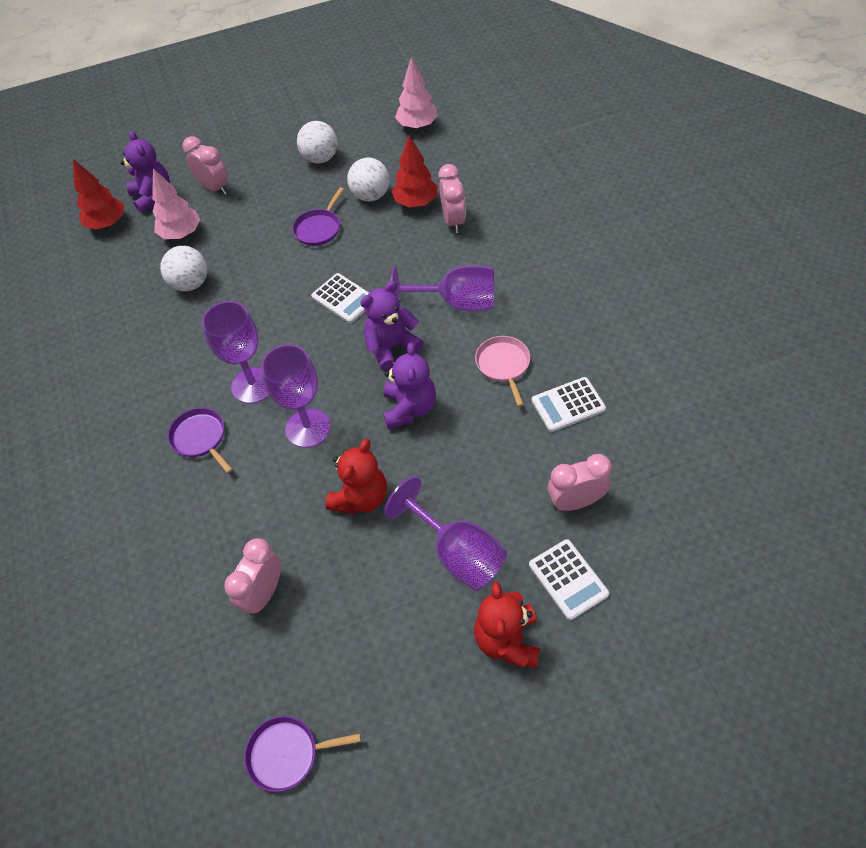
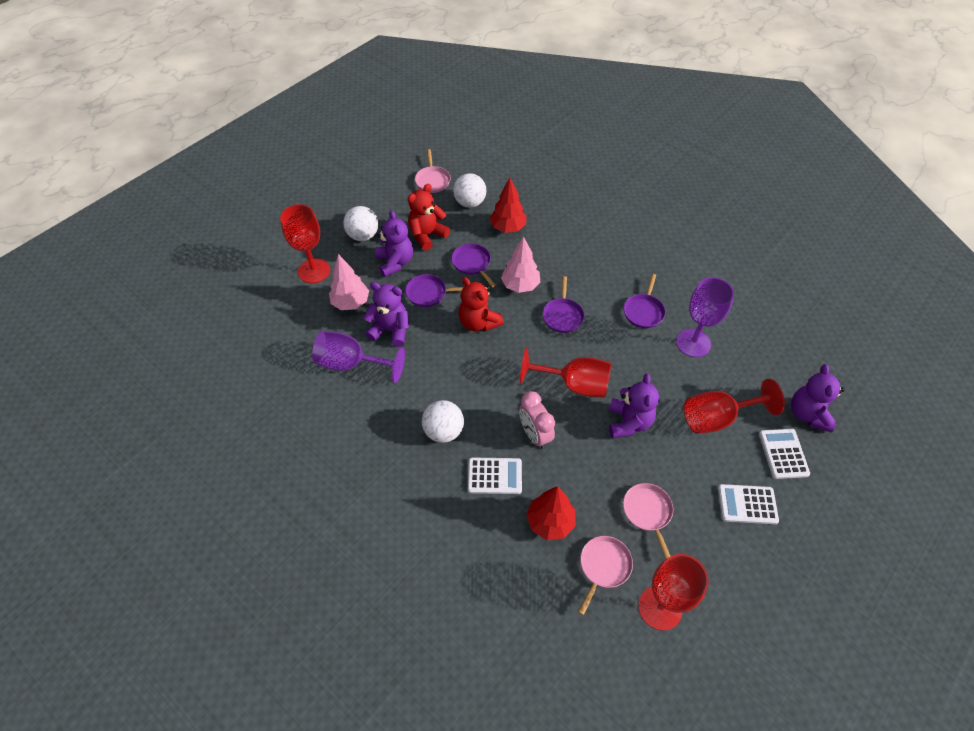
pink clock: [183,136,229,195] [224,538,281,616] [438,164,466,233] [548,454,612,511] = 4 -> [519,391,555,449] = 1
pink pan: [475,336,530,407] = 1 -> [415,149,451,193] [578,536,633,615] [623,483,673,559] = 3
purple goblet: [202,301,269,404] [261,344,331,448] [384,477,507,591] [391,265,494,311] = 4 -> [312,331,405,383] [676,277,734,357] = 2
purple pan: [168,408,233,473] [244,716,361,792] [292,187,344,246] = 3 -> [405,274,464,307] [451,243,496,287] [543,276,584,333] [624,274,665,328] = 4
purple teddy bear: [121,131,170,214] [360,281,423,371] [383,342,436,429] = 3 -> [363,282,409,347] [375,210,413,277] [609,374,659,438] [791,364,845,432] = 4
red goblet: none = 0 -> [280,204,330,283] [520,348,611,398] [638,554,709,631] [684,379,785,434] = 4

